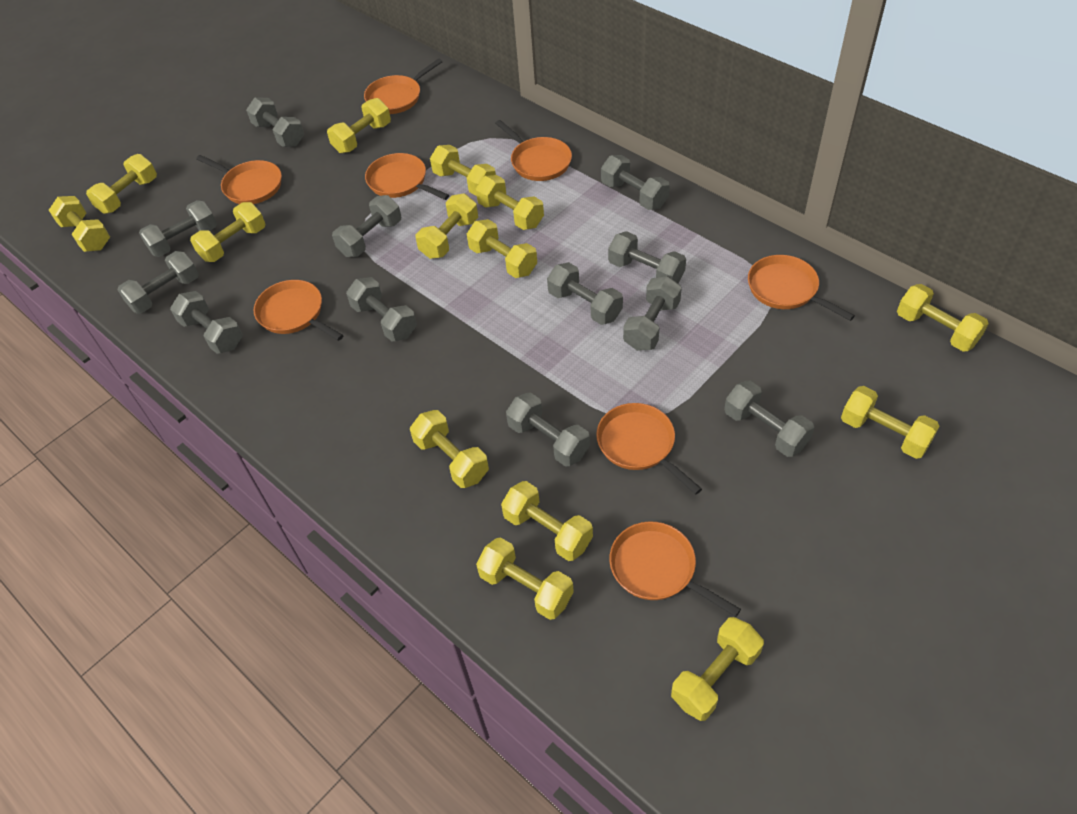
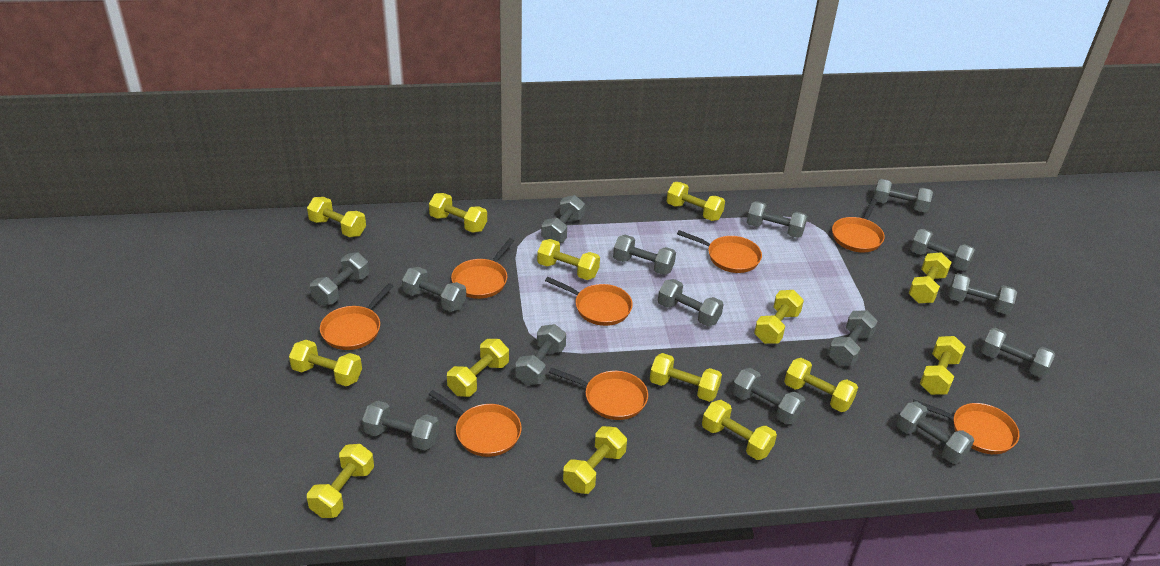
grey dumbbell: [117,251,199,314] [139,200,217,257] [170,291,243,354] [246,97,304,147] [332,195,401,257] [346,277,417,341] [506,392,590,467] [547,262,623,325] [601,155,670,210] [608,231,686,283] [623,276,682,351] [724,381,814,457] = 12 -> [310,252,369,305] [362,401,439,451] [402,267,466,312] [515,324,566,385] [541,195,585,243] [613,235,676,275] [658,279,724,327] [732,368,805,425] [747,201,808,238] [828,310,878,366] [873,179,933,212] [896,402,974,464] [910,229,975,271] [948,273,1017,314] [981,328,1055,378] = 15

